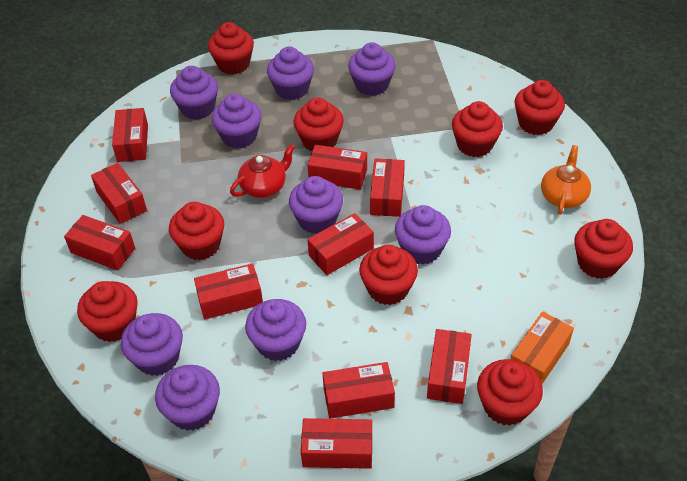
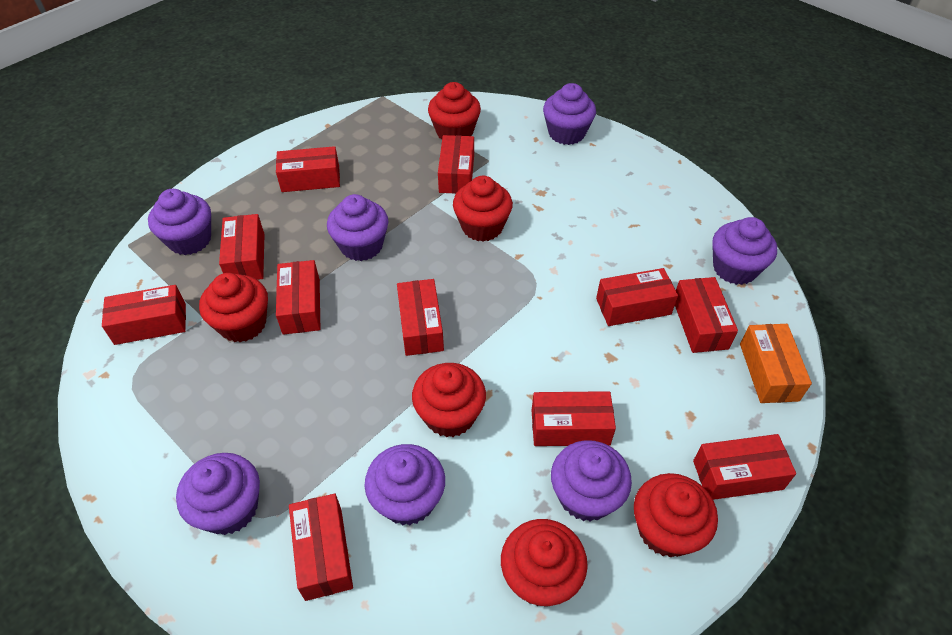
orange teapot: [541,145,591,215] = 1 -> none = 0
purple cupcake: [121,313,183,376] [155,365,220,431] [170,66,218,120] [212,93,261,148] [245,299,306,361] [267,47,314,100] [289,176,343,234] [348,42,396,96] [395,205,451,264] = 9 -> [148,189,211,255] [176,453,260,535] [327,194,388,261] [364,444,445,525] [543,83,596,145] [551,440,632,522] [712,217,777,285] = 7
red box: [64,215,135,270] [91,163,147,224] [112,108,148,162] [194,263,263,320] [301,418,372,469] [307,145,367,190] [307,213,374,275] [322,362,395,419] [370,158,405,217] [427,329,472,404] = 10 -> [102,285,186,345] [219,214,265,280] [276,146,340,192] [276,260,320,335] [289,494,353,601] [397,279,444,356] [438,135,474,194] [532,391,616,446] [596,268,678,326] [675,277,738,353] [693,434,796,500] = 11
red cupcake: [77,281,138,342] [169,202,224,260] [208,22,254,75] [293,97,344,151] [359,245,418,305] [452,101,503,157] [477,359,543,426] [515,80,565,135] [574,219,633,279] = 9 -> [199,273,268,343] [412,363,486,437] [428,82,481,139] [453,176,513,242] [501,519,588,607] [634,473,718,557] = 6
red teapot: [230,144,295,198] = 1 -> none = 0

